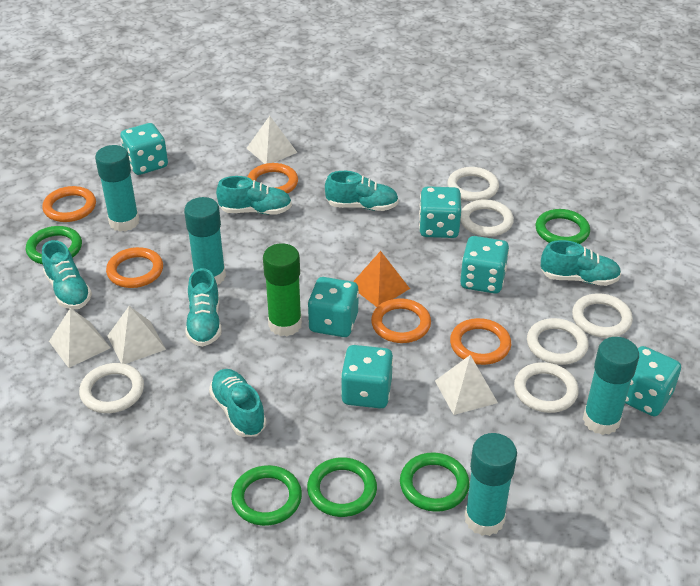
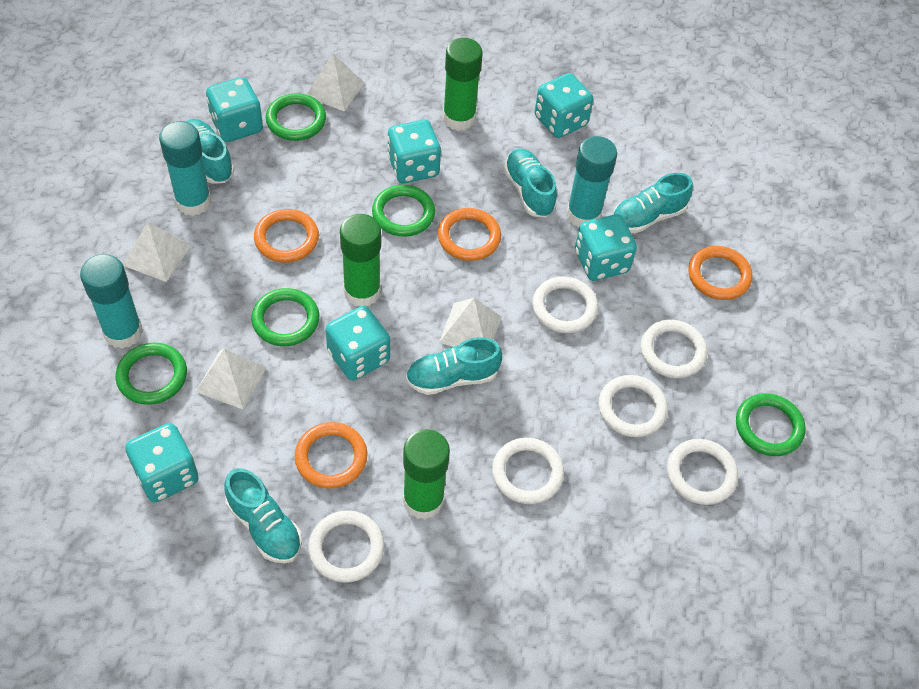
green glue stick: [263,243,302,336] = 1 -> [340,214,381,306] [403,429,450,520] [443,38,483,131] = 3
orange pyramid: [353,251,410,307] = 1 -> none = 0
orange ring: [42,186,96,222] [106,247,163,288] [248,163,298,194] [371,298,431,343] [450,318,511,365] = 5 -> [254,209,319,262] [295,422,368,488] [438,208,501,261] [688,246,752,300] = 4
turquoise glue stick: [95,145,139,232] [184,197,226,285] [465,433,517,536] [583,337,639,435] = 4 -> [80,254,143,349] [159,121,212,216] [566,136,617,228] = 3
turquoise shoe: [42,240,92,309] [185,268,222,347] [209,369,266,437] [216,176,292,214] [325,171,399,211] [541,240,621,286] = 6 -> [186,119,234,184] [224,468,302,563] [406,337,502,395] [504,149,557,218] [612,173,693,234] = 5

